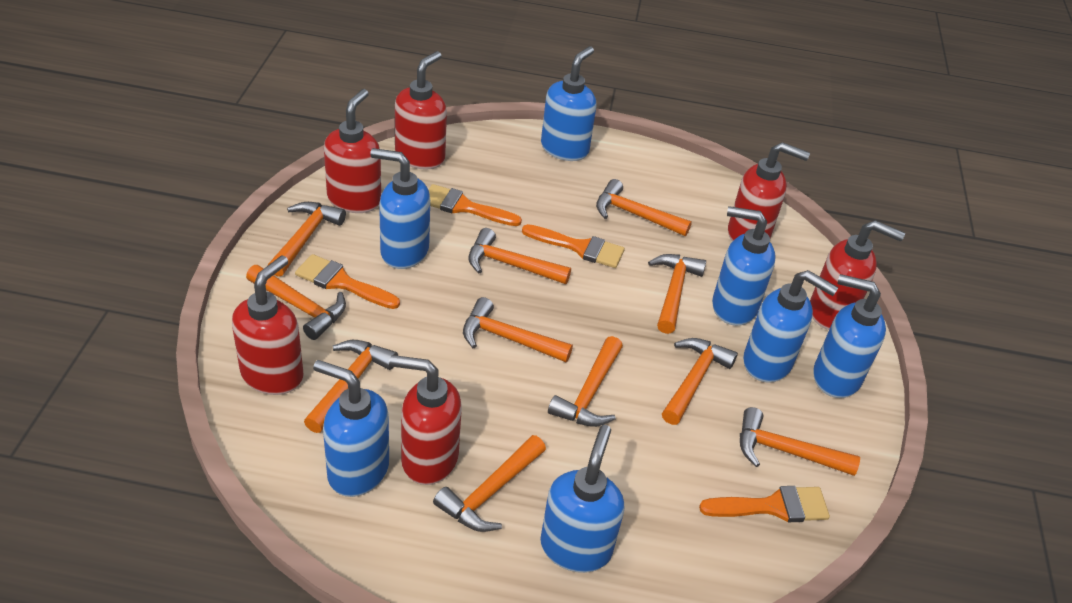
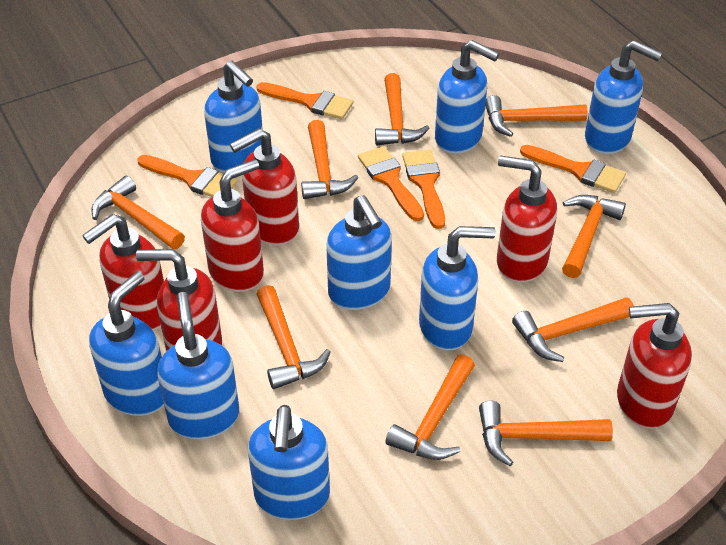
blue soap dispenser: [313,360,389,497] [370,148,430,269] [540,425,624,573] [541,46,597,161] [712,206,776,326] [743,270,838,383] [813,274,886,398] = 7 -> [89,271,164,416] [157,292,239,439] [204,61,263,173] [248,405,330,520] [326,195,392,310] [419,226,496,350] [435,40,499,154] [585,40,662,154] = 8
orange brush: [295,254,400,309] [428,184,522,226] [522,224,625,268] [699,486,830,522] = 4 -> [137,155,237,197] [256,82,353,119] [358,146,424,221] [402,150,445,229] [520,145,626,193] = 5
orange hammer: [246,265,346,340] [268,202,346,277] [304,340,398,433] [433,435,546,532] [463,297,573,362] [468,228,571,284] [548,336,623,427] [596,179,692,236] [648,254,706,334] [662,338,738,425] [740,407,860,476] = 11 -> [92,176,185,249] [256,285,331,389] [301,120,358,199] [375,73,430,145] [386,354,475,460] [479,400,613,466] [485,95,588,137] [512,297,634,362] [562,195,626,278] = 9

